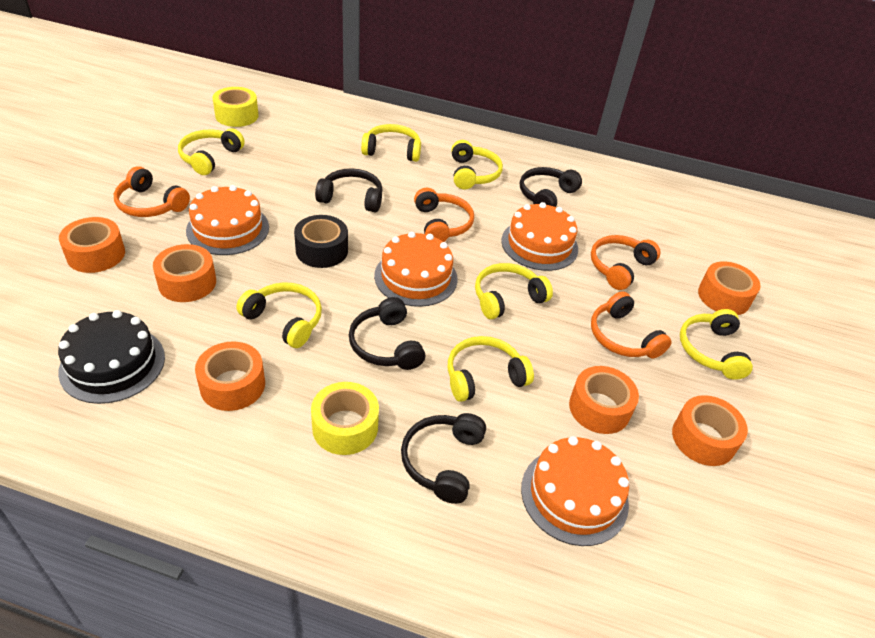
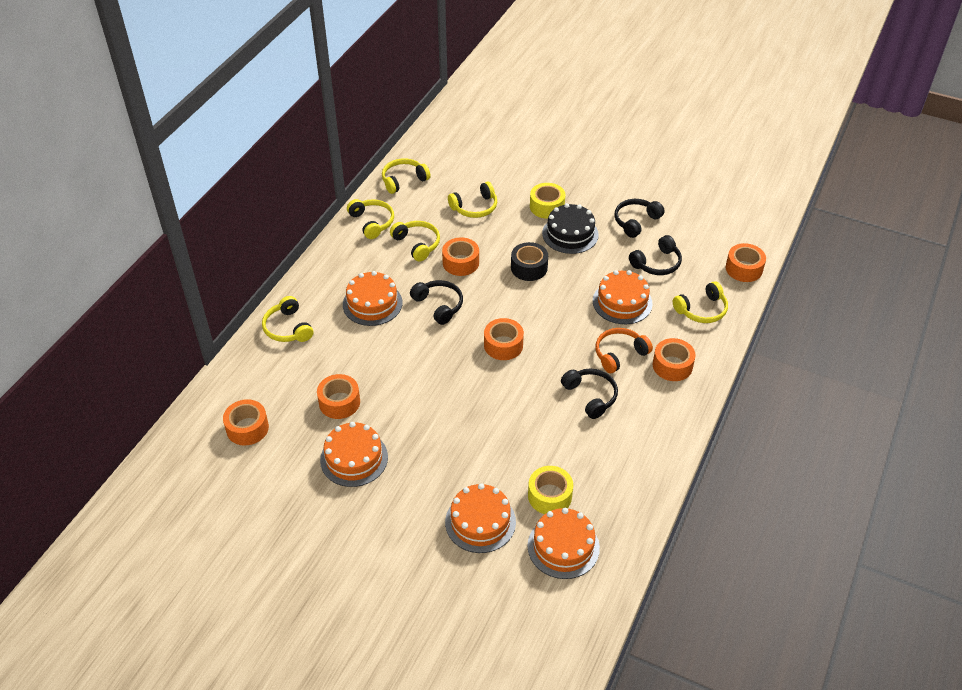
orange cake: [186,185,269,255] [374,231,458,307] [501,202,578,271] [521,436,629,546] = 4 -> [320,422,388,487] [343,271,402,326] [445,483,516,553] [527,508,600,579] [593,270,653,324] = 5
orange headphones: [114,166,190,217] [414,188,474,242] [591,235,660,290] [591,291,671,358] = 4 -> [596,328,653,373] = 1
yellow headphones: [178,128,245,175] [237,283,322,348] [361,124,421,162] [448,336,534,402] [451,140,503,189] [475,263,553,319] [680,309,753,380] = 7 -> [262,296,313,342] [347,199,394,239] [382,158,431,194] [390,221,440,262] [448,182,497,218] [673,281,728,323] = 6

